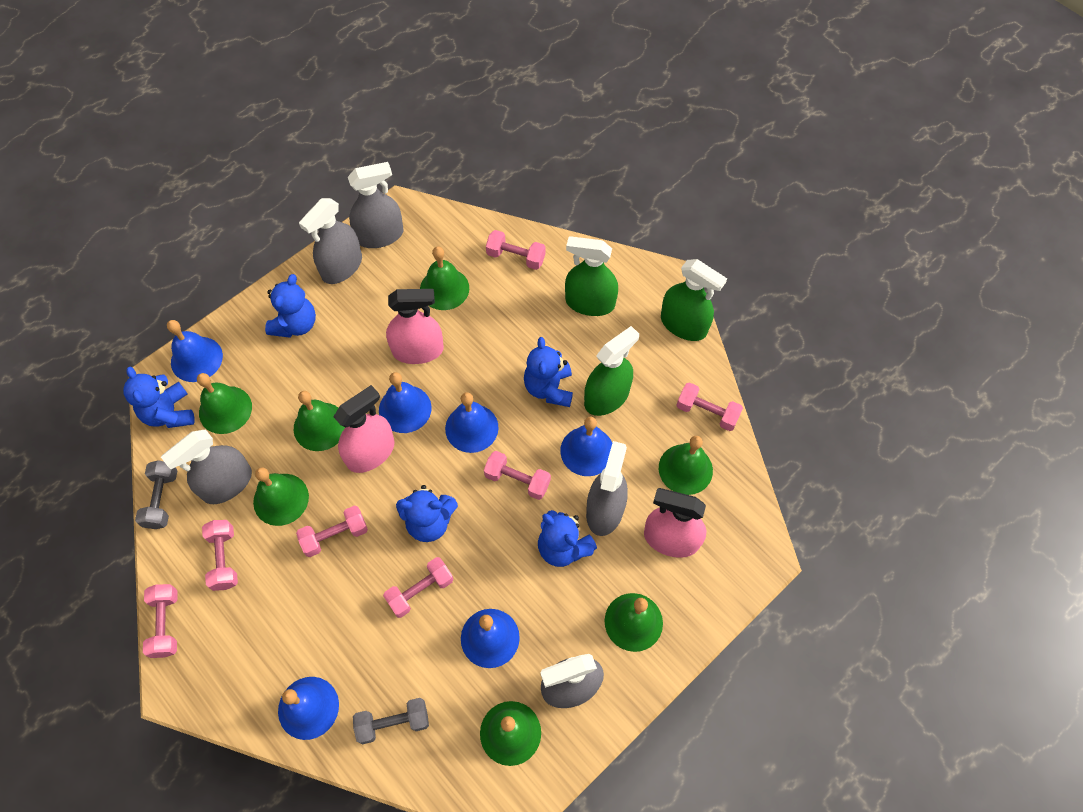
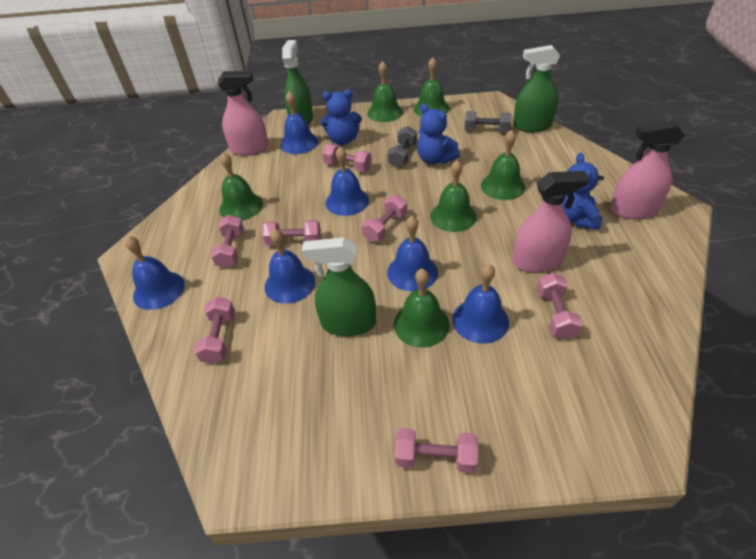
blue teddy bear: [123,367,195,428] [265,274,316,338] [396,485,458,542] [524,337,573,407] [538,510,597,567] = 5 -> [320,89,362,145] [417,104,460,164] [563,153,604,230] = 3
green bell: [197,373,252,434] [253,467,309,526] [294,391,345,451] [420,246,469,310] [480,701,541,766] [604,593,663,652] [659,436,713,495] = 7 -> [220,152,263,220] [367,61,403,122] [394,268,450,347] [414,57,449,117] [430,160,477,232] [481,130,525,200] = 6
grey spray bottle: [161,430,252,504] [299,198,362,284] [348,162,404,248] [540,654,604,708] [586,441,628,536] = 5 -> none = 0

